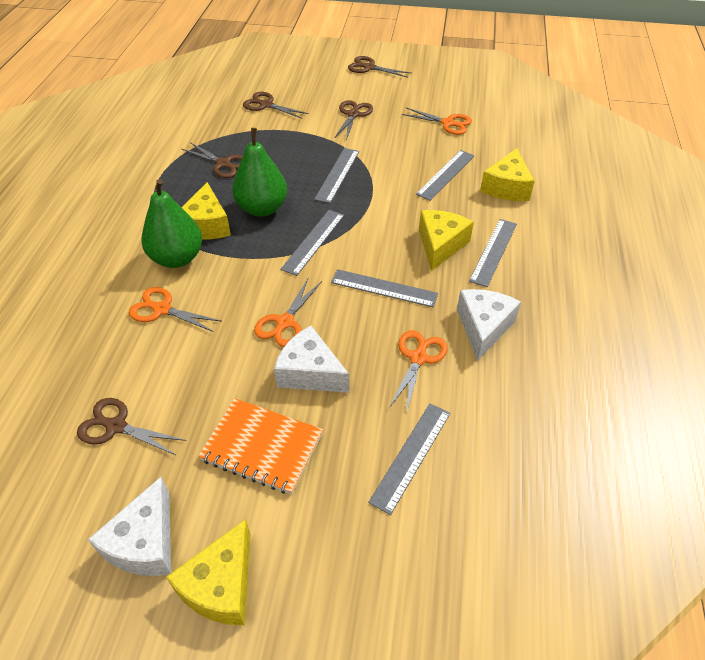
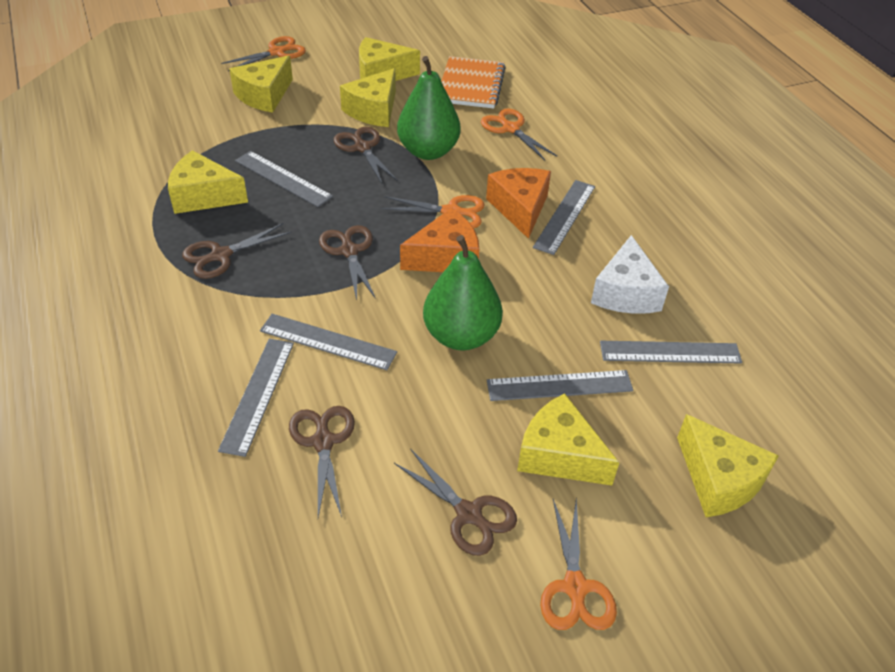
orange cheese: none = 0 -> [400,208,479,272] [486,168,551,239] = 2
white cheese: [88,477,171,576] [274,326,349,393] [457,289,521,361] = 3 -> [591,235,669,314] = 1
yellow cheese: [166,519,250,625] [182,182,231,240] [419,210,474,271] [480,148,535,201] = 4 -> [168,150,248,214] [229,55,293,113] [340,68,396,127] [359,37,420,81] [517,393,620,486] [677,414,779,517] = 6

